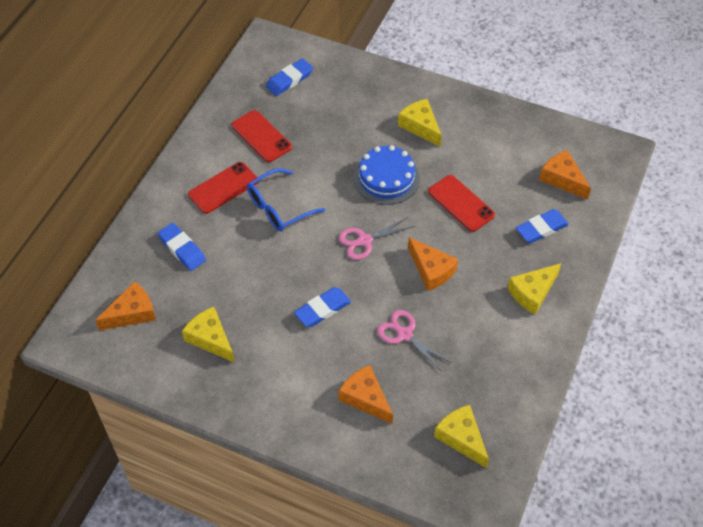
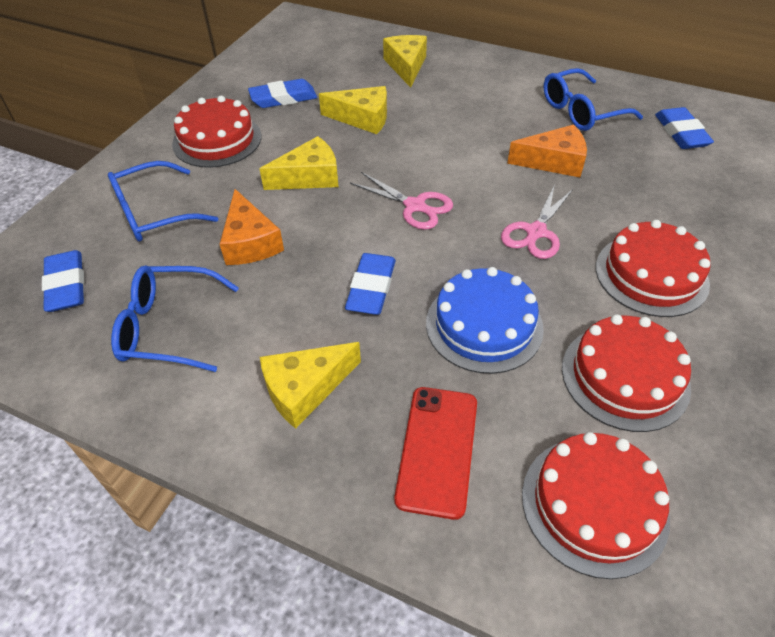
blue glasses: [247,168,325,231] = 1 -> [108,161,218,242] [111,266,239,372] [544,68,643,131] = 3
orange cheese: [95,281,156,330] [338,365,393,424] [408,237,458,291] [539,150,591,200] = 4 -> [220,189,284,265] [507,125,587,177] = 2
red cake: none = 0 -> [172,96,262,168] [522,432,670,579] [562,314,691,432] [596,220,711,317] = 4
red phone: [188,162,258,214] [232,110,292,162] [428,175,495,232] = 3 -> [394,387,477,520] = 1

